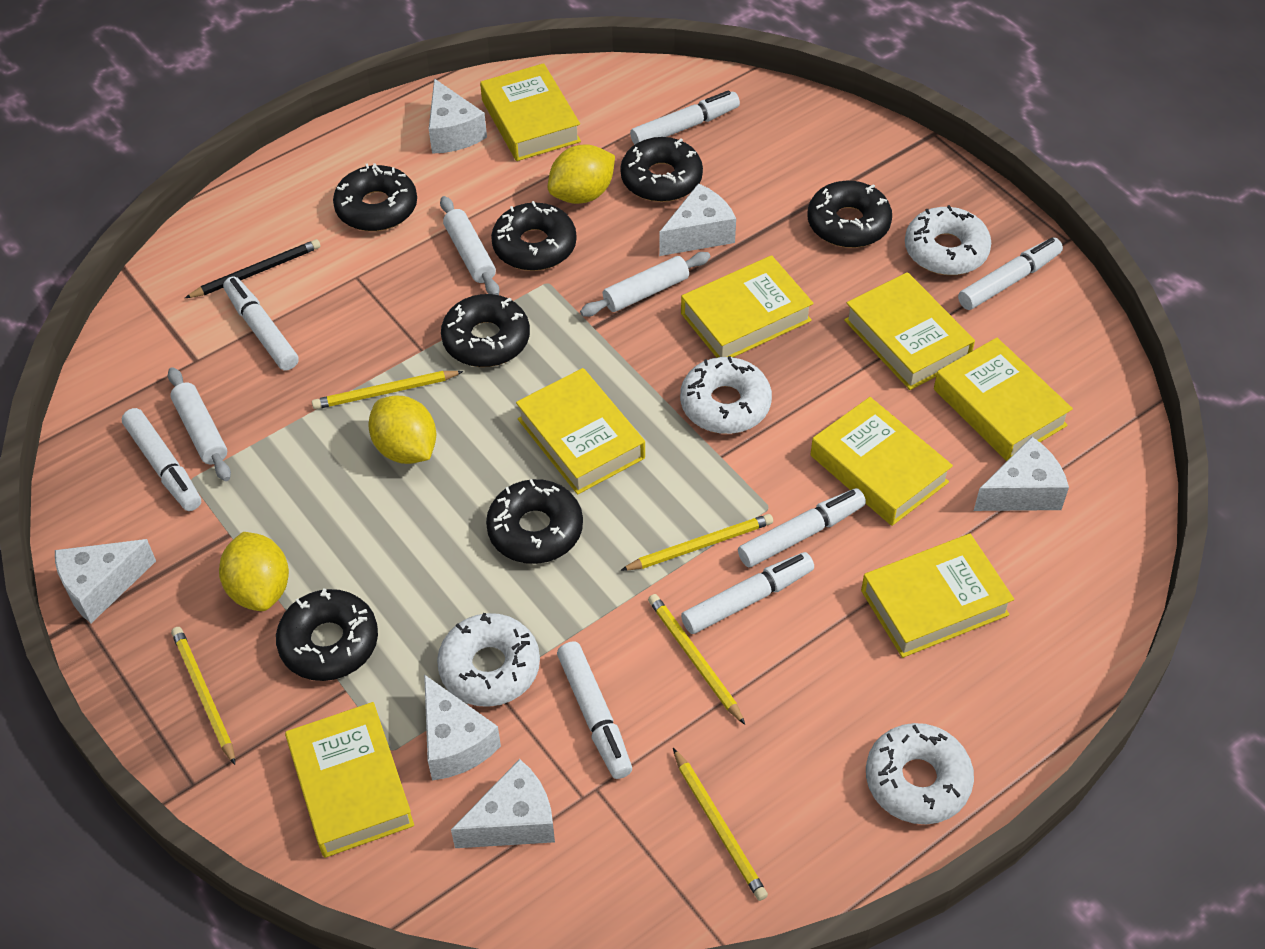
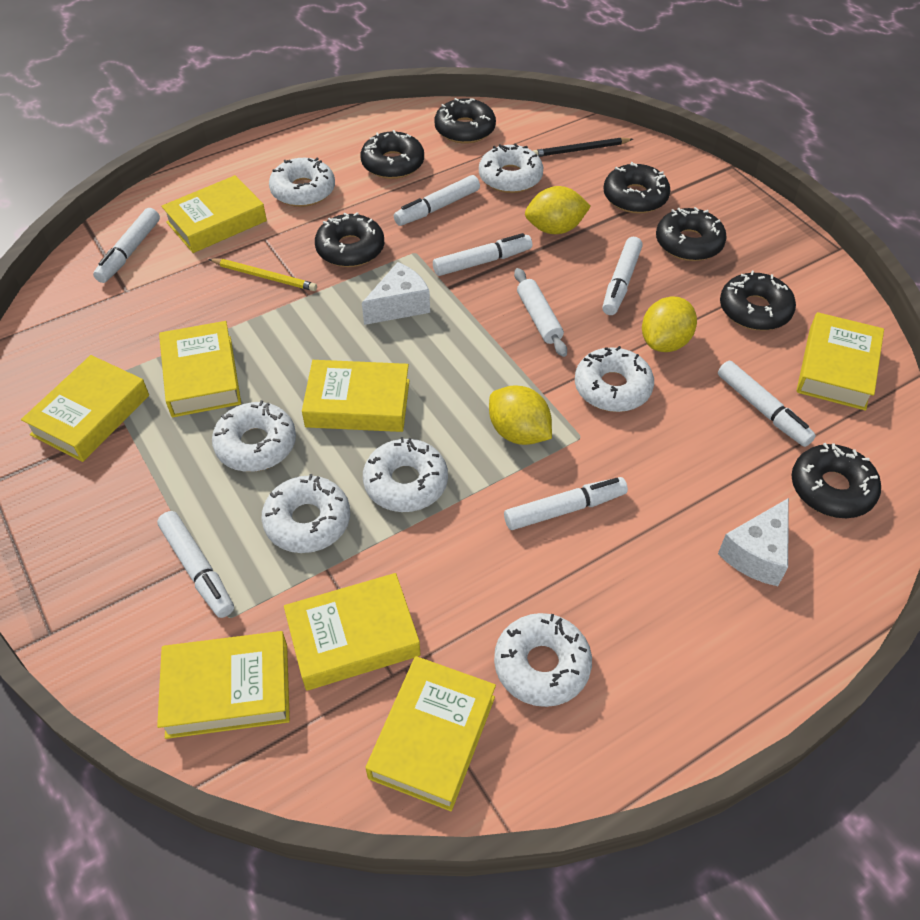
white cheese: [55,539,156,623] [424,674,501,780] [429,79,487,154] [451,759,555,848] [659,183,736,256] [974,437,1069,511] = 6 -> [362,262,430,325] [718,498,789,586] = 2
white donut: [437,613,540,707] [680,356,772,434] [866,723,974,824] [905,205,991,275] = 4 -> [212,400,296,472] [261,474,350,553] [269,158,335,207] [363,437,448,512] [479,144,543,193] [494,613,592,707] [575,346,654,412] = 7
white rolling pin: [168,367,231,481] [440,196,499,295] [580,252,710,317] = 3 -> [514,268,567,357] = 1
yellow pencil: [171,627,235,765] [312,371,464,409] [620,514,773,571] [648,594,745,725] [673,748,768,901] = 5 -> [209,259,317,291] = 1

